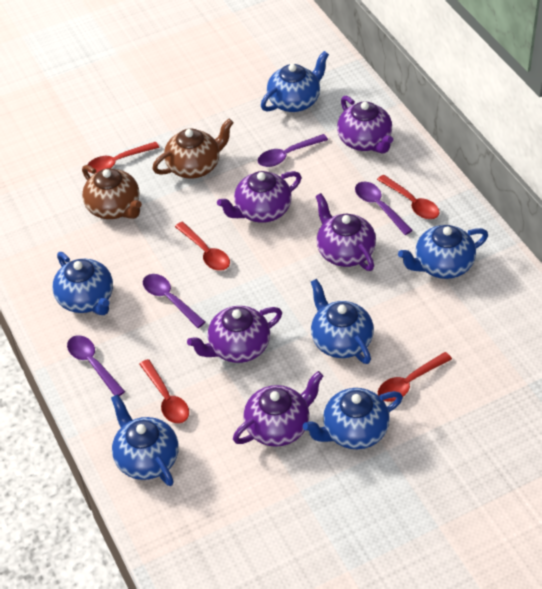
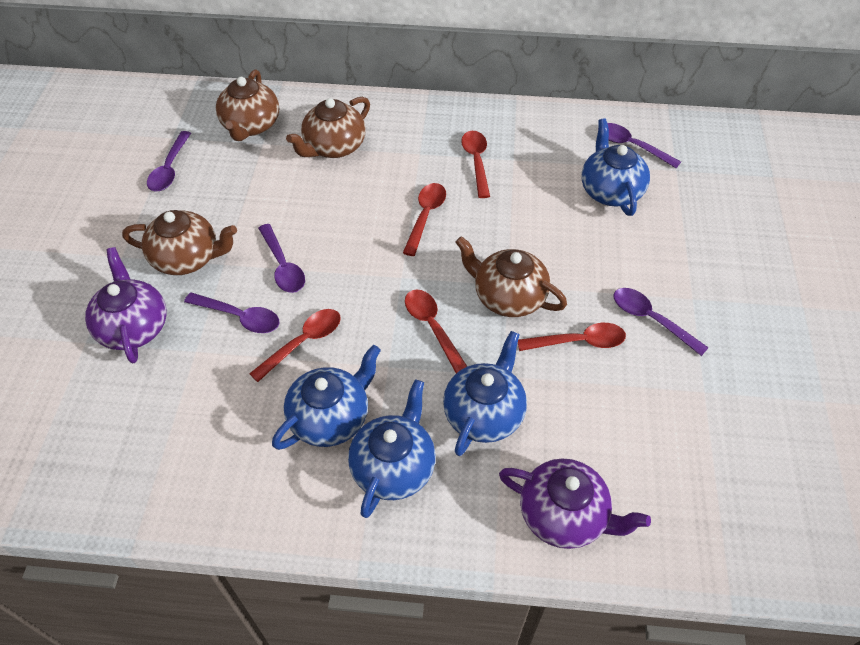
blue teapot: [52,252,113,315] [111,394,179,486] [261,51,329,112] [303,388,403,449] [311,279,374,364] [398,225,488,279] = 6 -> [272,345,381,450] [348,380,436,518] [443,331,527,456] [581,118,650,216] = 4
brown teapot: [82,165,142,219] [152,119,234,178] = 2 -> [122,210,237,275] [216,69,279,141] [286,97,370,158] [455,236,567,317] = 4
purple spoon: [67,335,125,396] [143,274,206,328] [258,134,328,167] [355,182,413,235] = 4 -> [147,131,191,191] [184,292,280,333] [258,224,305,293] [607,123,681,168] [614,288,709,356] = 5
purple teapot: [187,306,282,363] [217,171,301,223] [233,371,323,447] [316,193,376,271] [337,96,393,154] = 5 -> [85,247,166,363] [499,458,651,549] = 2

